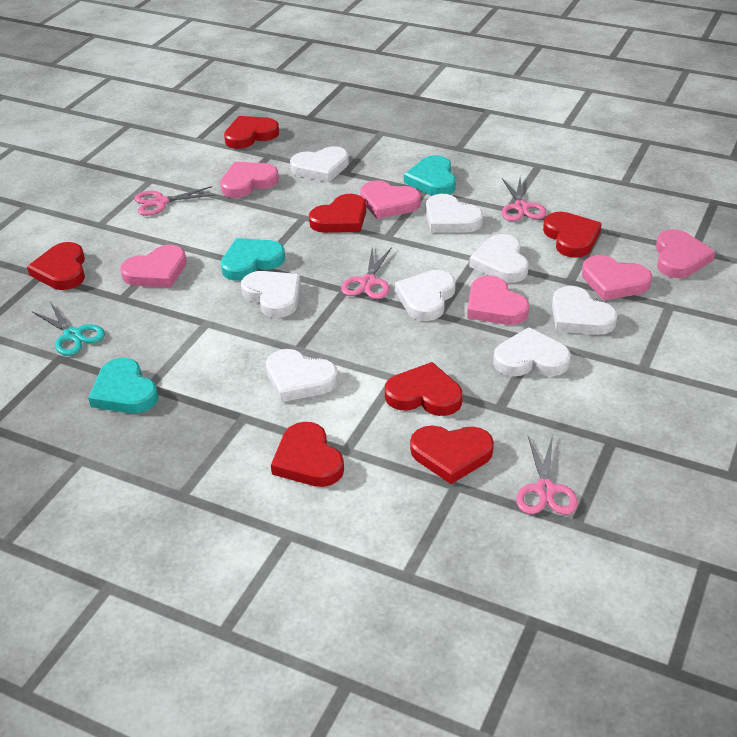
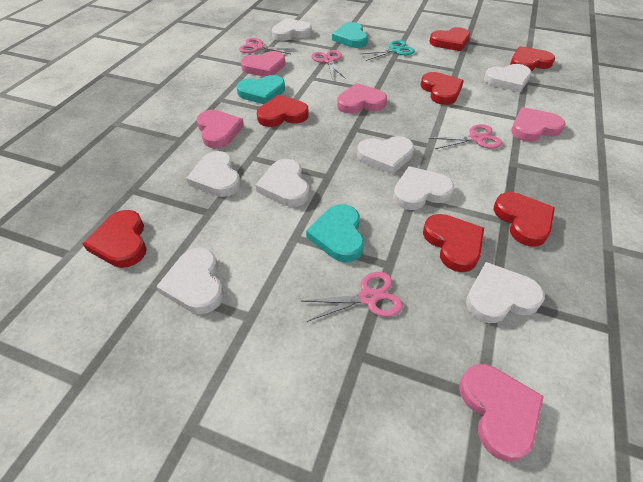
pink heart: [120,245,187,288] [220,162,279,198] [360,180,421,219] [467,276,529,325] [582,255,652,300] [656,229,715,278] = 6 -> [197,110,244,148] [241,51,285,77] [337,83,387,114] [459,364,544,462] [511,107,566,142] = 5

